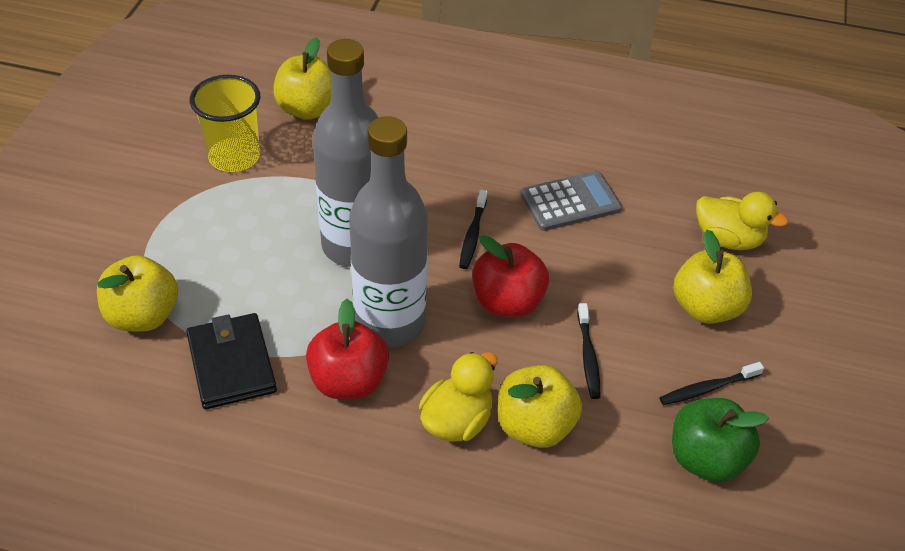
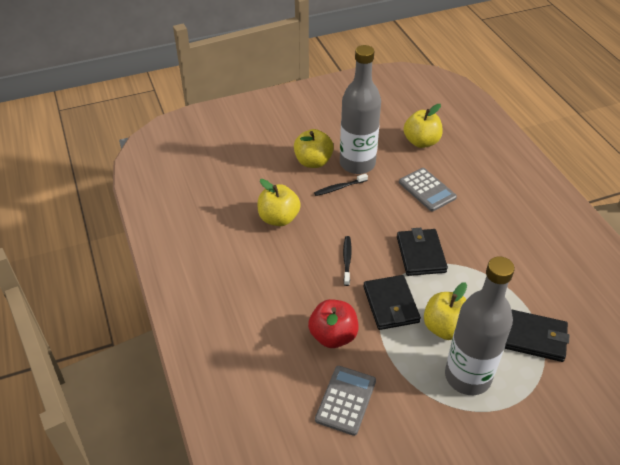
black toothbrush: [459,190,487,269] [577,303,600,399] [659,362,764,405] = 3 -> [314,174,368,196] [343,236,352,286] = 2
black wallet: [186,313,277,409] = 1 -> [363,275,421,330] [397,228,448,276] [505,309,569,362] = 3
green apple: [672,398,769,482] = 1 -> none = 0
grey calculator: [521,171,622,231] = 1 -> [315,366,376,436] [399,168,457,211] = 2
red apple: [306,299,389,400] [473,235,549,317] = 2 -> [308,299,359,348] = 1
yellow cup: [190,75,260,172] = 1 -> none = 0
yellow duck: [419,352,498,442] [696,192,789,250] = 2 -> none = 0

